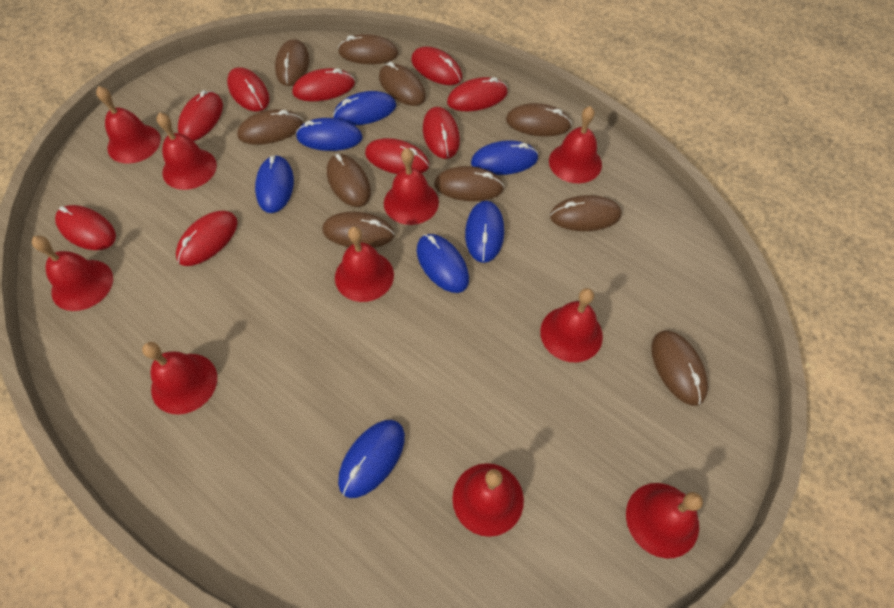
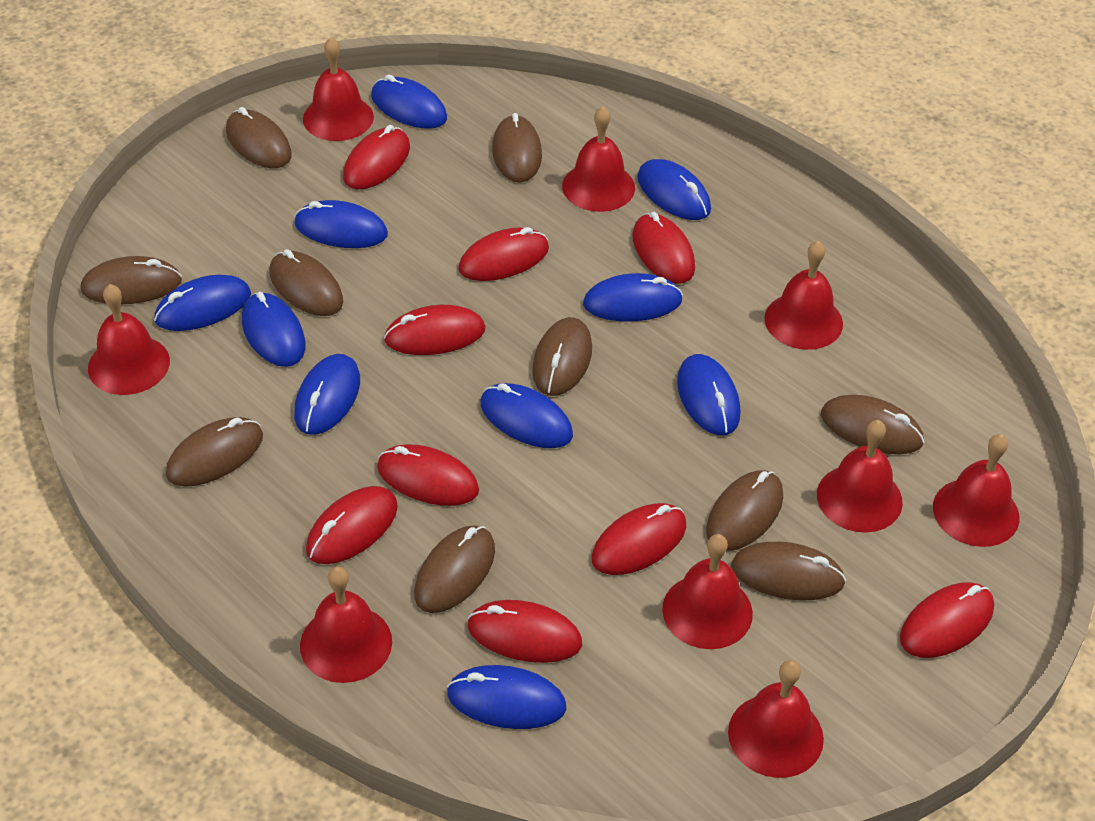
blue mouse: [255,155,294,213] [296,118,363,151] [333,91,396,126] [338,420,405,498] [417,234,469,293] [465,201,504,263] [471,140,539,175] = 7 -> [154,275,251,331] [242,292,305,367] [294,200,388,248] [294,354,360,435] [371,74,447,129] [447,665,566,729] [481,383,573,448] [583,273,683,322] [637,159,711,220] [677,354,740,435] = 10
red bell: [32,236,113,311] [96,86,161,164] [142,342,217,415] [157,112,217,190] [335,226,394,302] [384,148,439,225] [452,463,524,537] [540,288,603,362] [549,106,602,183] [626,483,703,558] = 10 -> [88,284,170,395] [300,567,392,683] [303,37,374,141] [562,106,635,212] [662,534,753,649] [728,660,824,778] [765,241,843,350] [817,420,903,533] [933,434,1020,547] = 9

